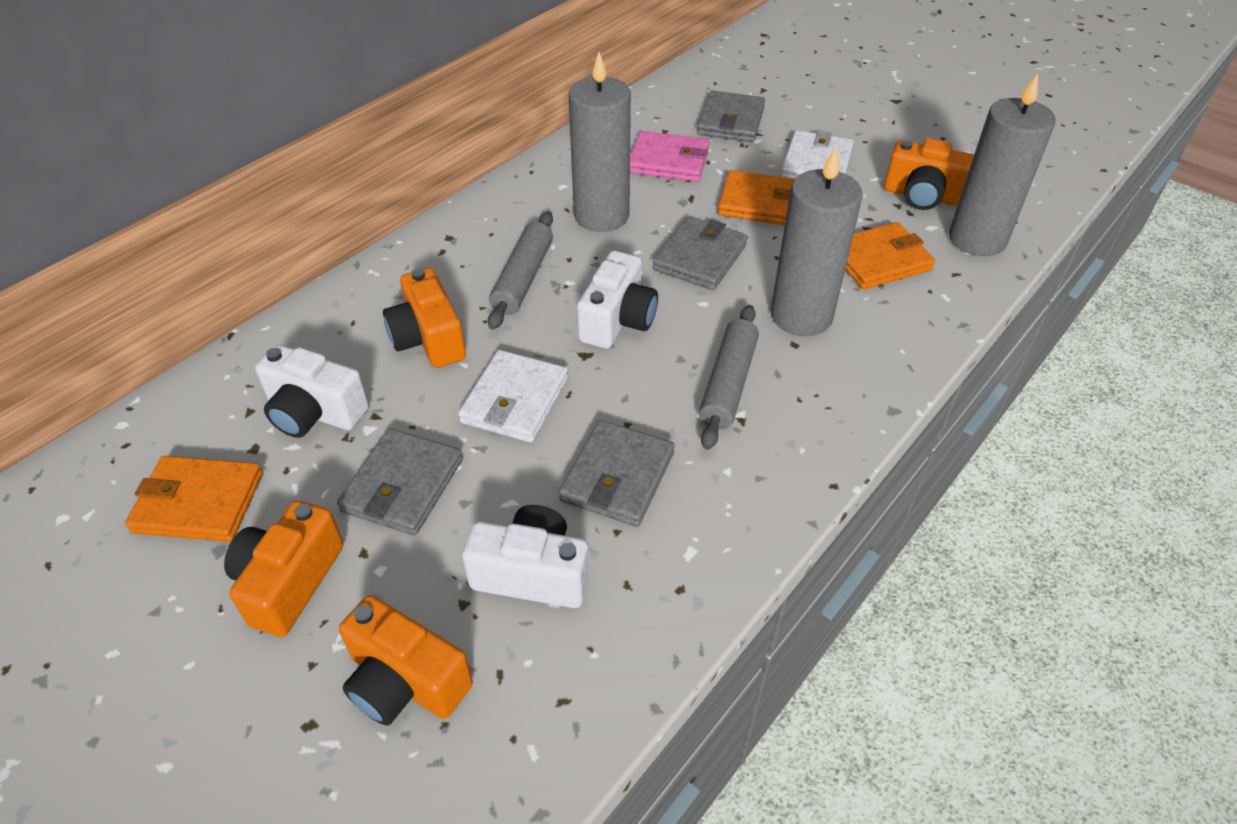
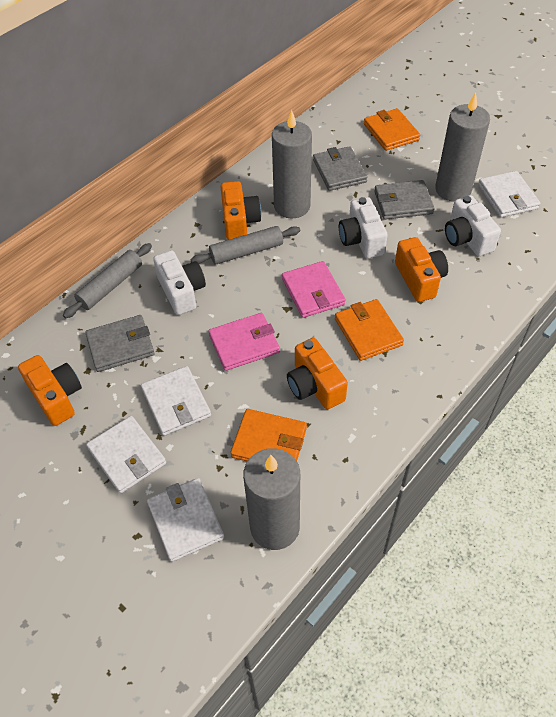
grey wallet: [337,428,463,536] [559,420,675,527] [653,217,748,290] [697,90,765,142] = 4 -> [85,315,154,372] [313,146,368,191] [374,180,434,220] = 3
pink wallet: [630,131,709,182] = 1 -> [208,313,280,371] [282,261,345,318] = 2
white wallet: [458,350,568,443] [781,130,854,179] = 2 -> [86,416,166,494] [141,366,211,436] [147,478,225,562] [478,171,540,218] = 4

